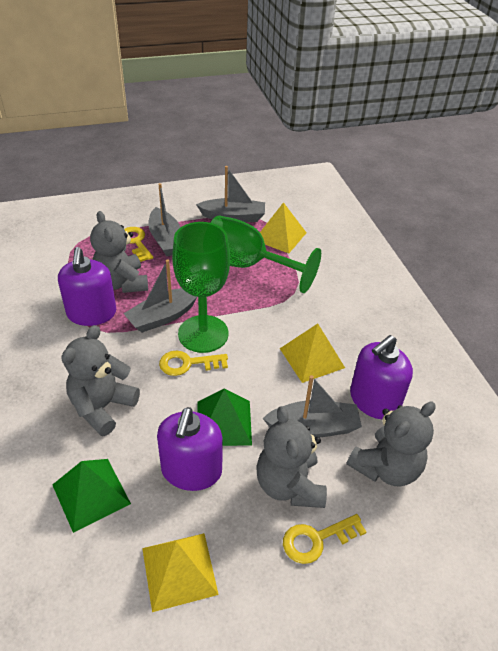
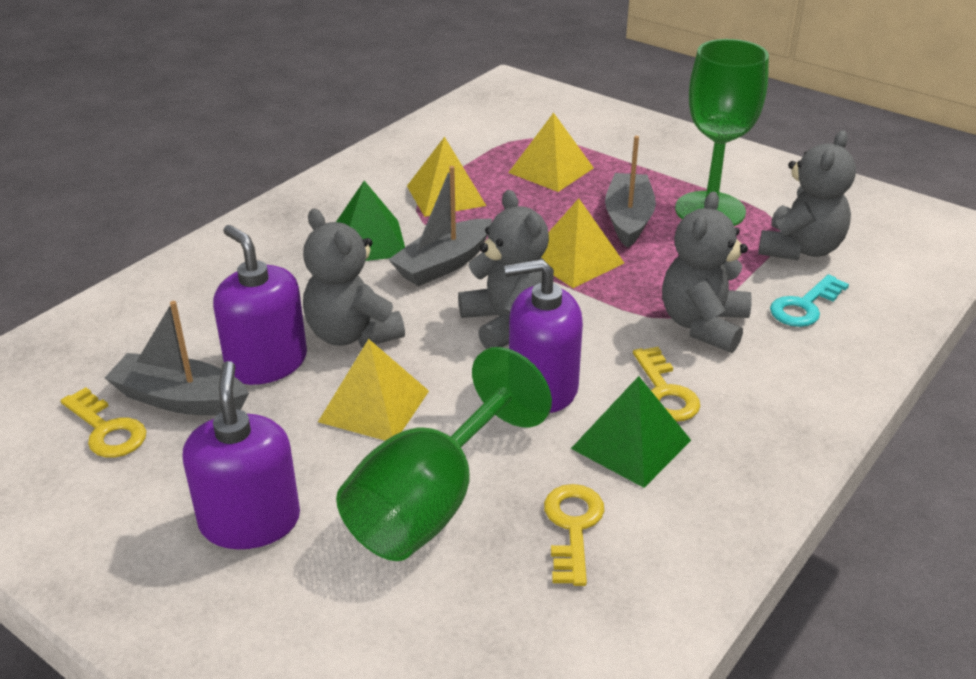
grey boat: [123,259,197,333] [148,183,181,256] [196,166,265,222] [262,375,362,437] = 4 -> [105,301,249,415] [388,166,492,286] [605,136,656,248] = 3
turquoise key: none = 0 -> [770,274,849,327] = 1
yellow pyramid: [142,533,219,612] [260,202,307,253] [280,323,345,383] = 3 -> [318,339,429,441] [407,137,486,217] [508,113,594,192] [542,198,624,288] = 4

